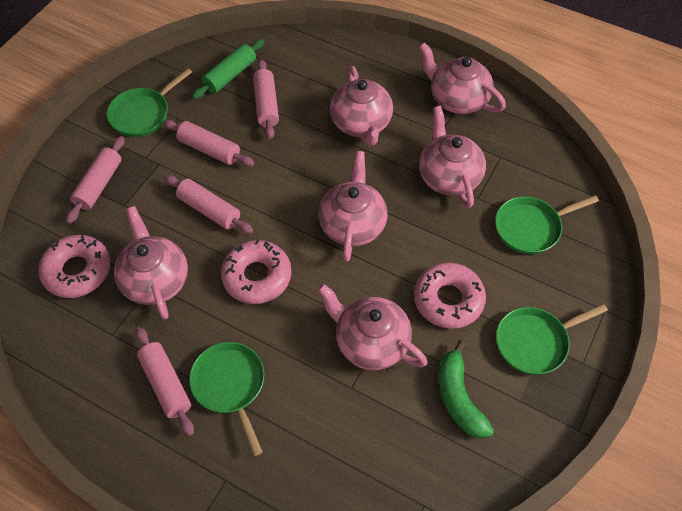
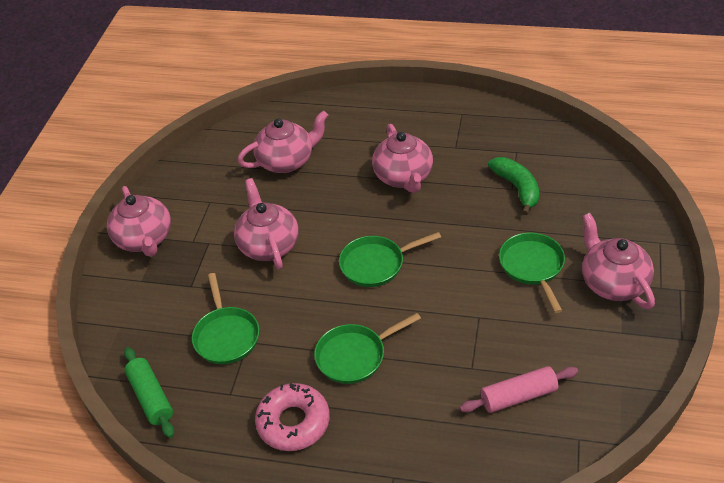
pink donut: [38,235,111,298] [221,239,291,304] [414,263,486,329] = 3 -> [255,383,330,451] = 1
pink rolling pin: [66,136,125,224] [136,327,194,436] [163,120,254,167] [164,175,253,234] [253,59,279,139] = 5 -> [460,366,578,413] = 1
pink teapot: [114,206,188,320] [317,284,428,370] [318,151,388,262] [330,66,393,146] [419,42,506,114] [419,106,486,208] = 6 -> [107,186,171,257] [234,178,299,270] [237,110,328,173] [372,124,433,193] [582,213,655,309] = 5

